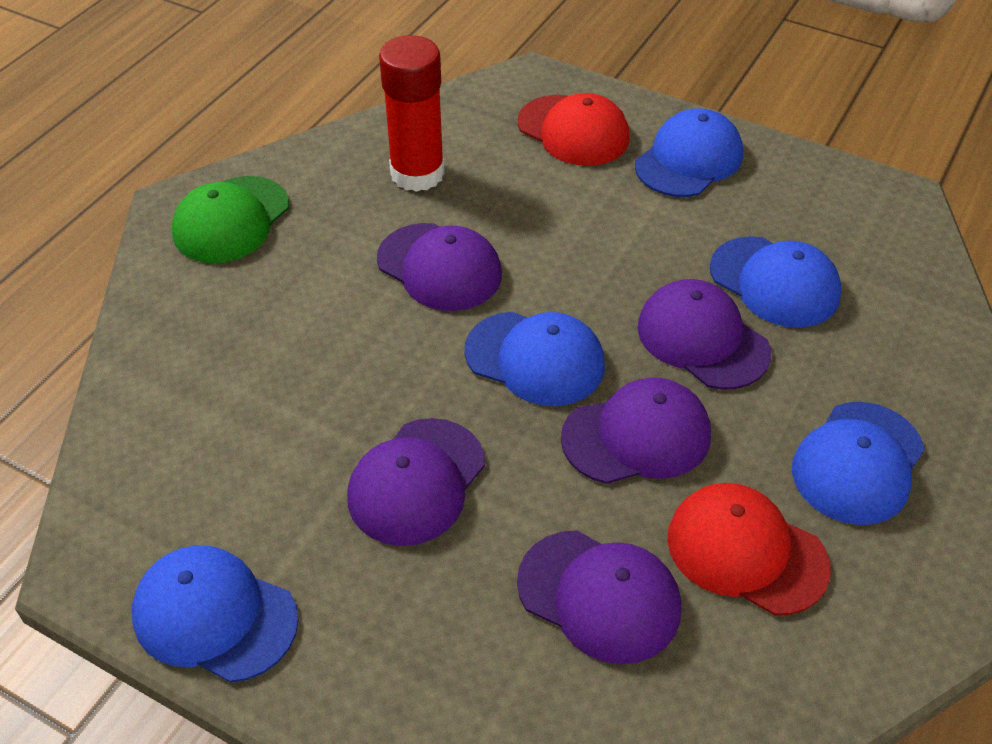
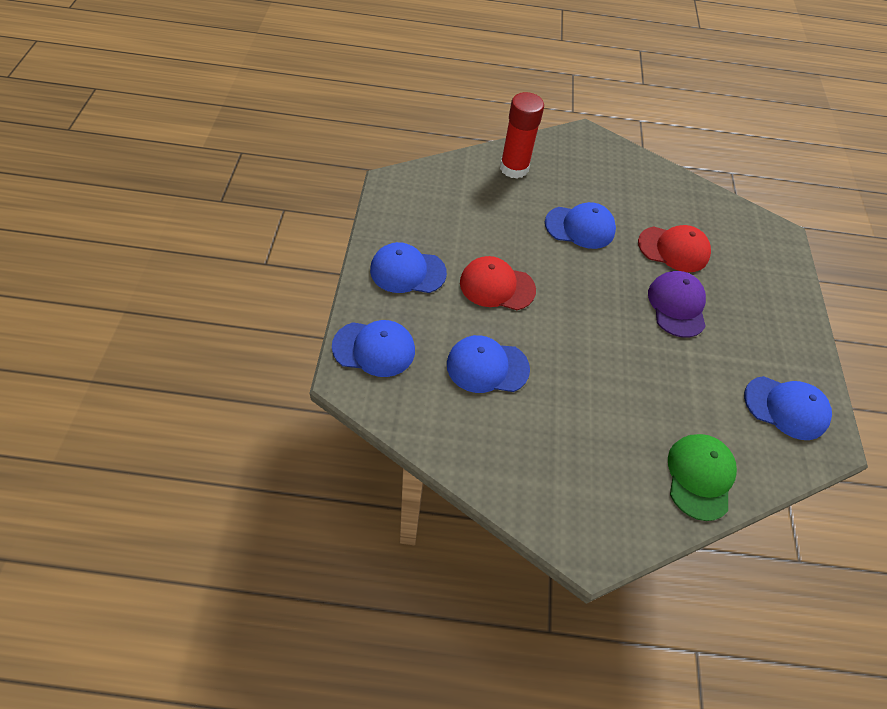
purple cap: [347,418,485,546] [377,223,502,311] [517,530,681,664] [561,377,711,484] [637,279,771,390] = 5 -> [648,271,706,338] = 1

